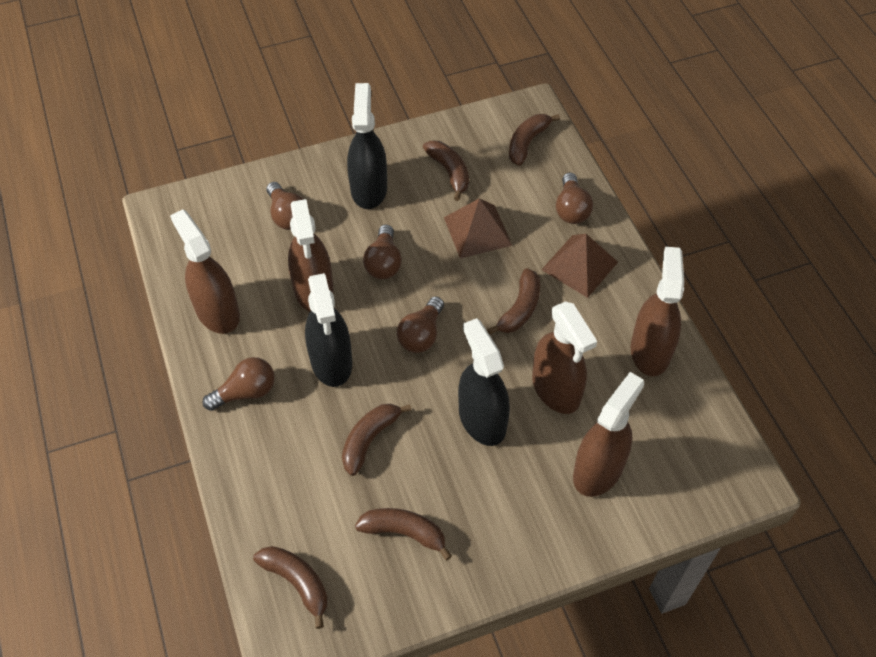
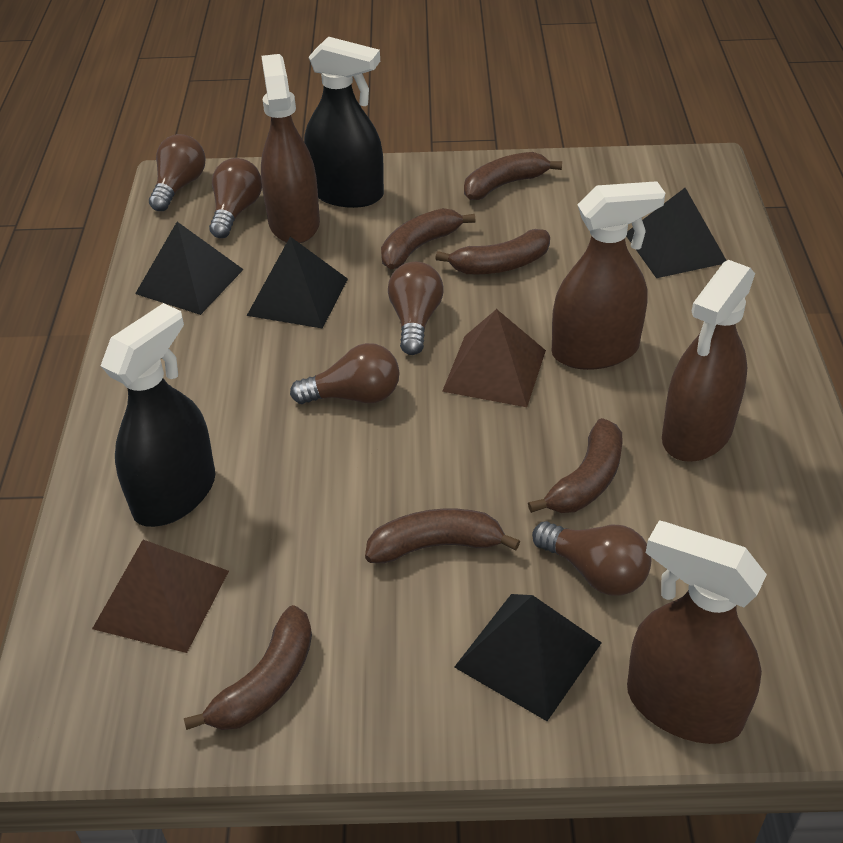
black pyramid: none = 0 -> [135,222,244,315] [247,237,348,329] [454,594,602,721] [626,188,727,278] = 4
black spray bottle: [305,273,352,387] [347,83,387,209] [458,318,510,446] = 3 -> [101,303,215,527] [304,37,384,208] = 2
brown spray bottle: [170,210,240,334] [288,199,334,312] [532,301,597,414] [573,372,644,497] [631,247,684,376] = 5 -> [261,54,320,243] [552,181,665,370] [627,520,767,744] [662,260,755,462] = 4

